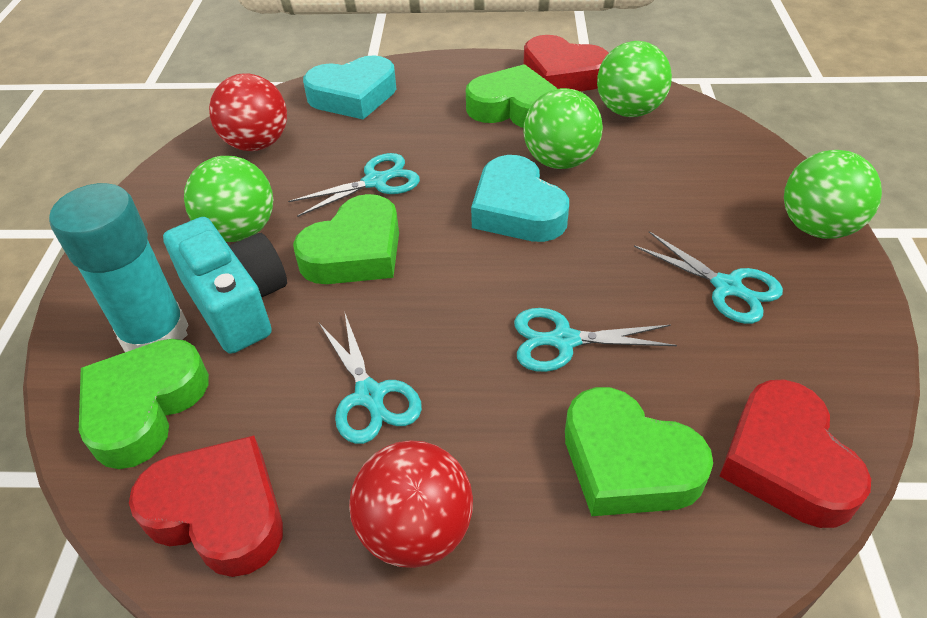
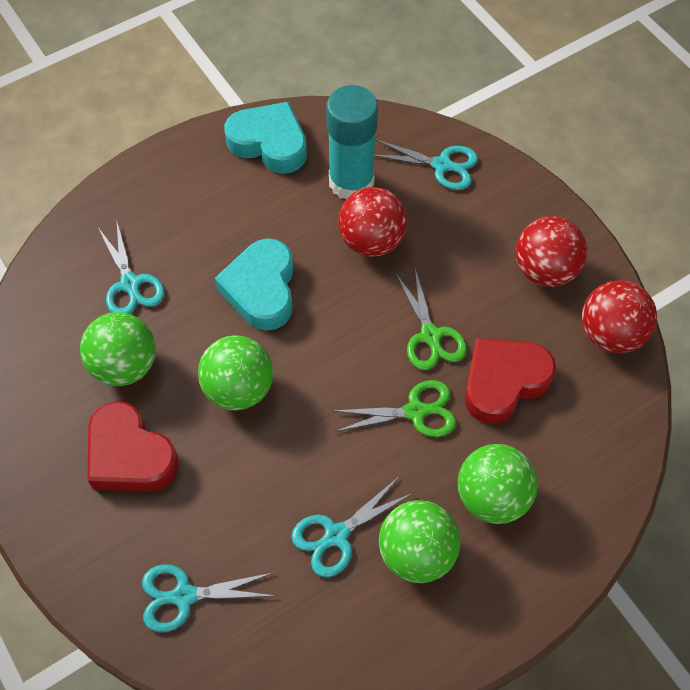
green heart: [79,339,209,469] [293,194,399,284] [466,64,557,128] [565,387,713,516] = 4 -> none = 0
green scissors: none = 0 -> [332,380,456,437] [395,268,467,370] = 2
red ball: [209,73,287,151] [349,440,473,568] = 2 -> [338,187,407,257] [516,216,587,287] [582,280,657,353] = 3
red heart: [129,436,283,577] [523,35,608,91] [720,380,871,528] = 3 -> [88,401,179,491] [465,338,556,424] = 2
turquoise camera: [163,217,287,354] = 1 -> none = 0

